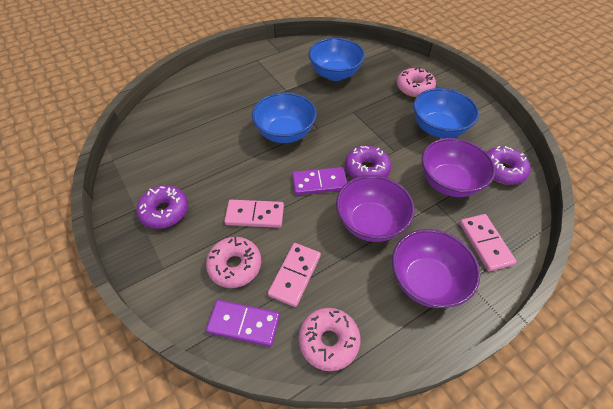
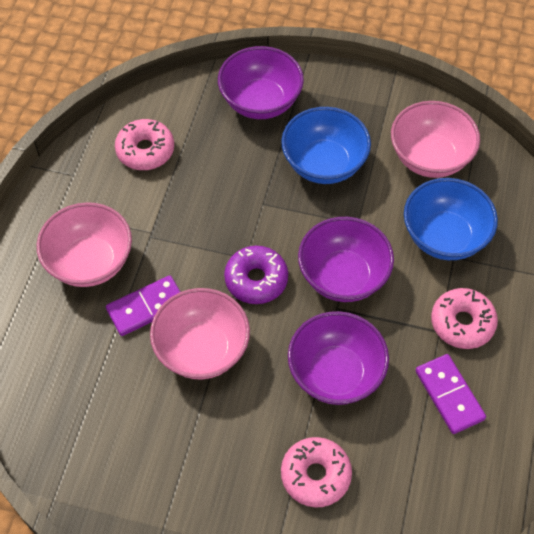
blue bowl: [252,92,317,143] [308,38,365,81] [413,88,479,138] = 3 -> [281,107,371,184] [404,178,498,260] = 2
pink bowl: none = 0 -> [37,202,132,287] [150,288,250,379] [391,101,480,178] = 3
pink domino: [224,200,284,228] [268,243,321,307] [460,214,517,272] = 3 -> none = 0
purple donut: [136,185,188,229] [345,146,391,179] [487,146,531,185] = 3 -> [224,246,288,304] = 1

